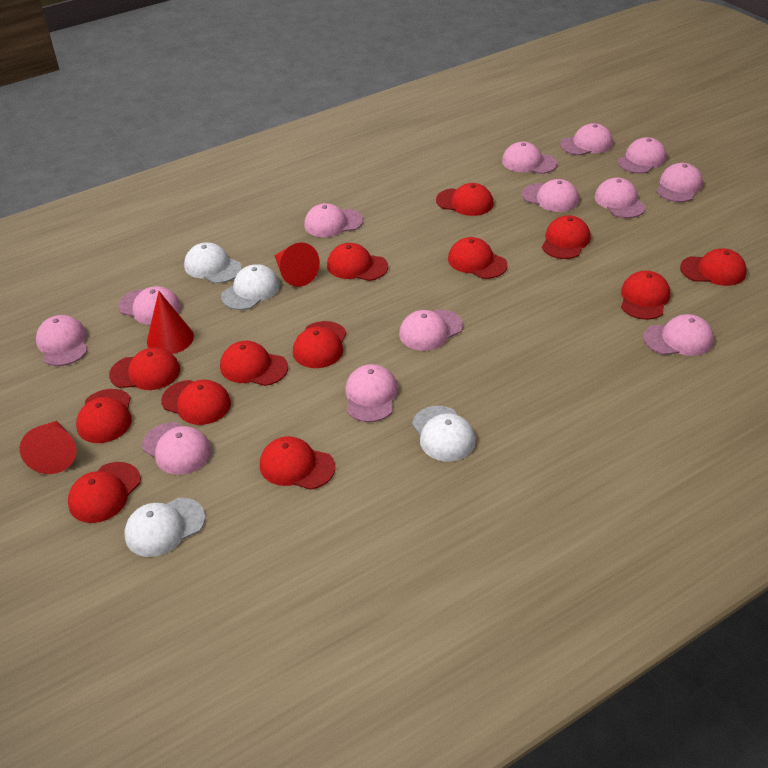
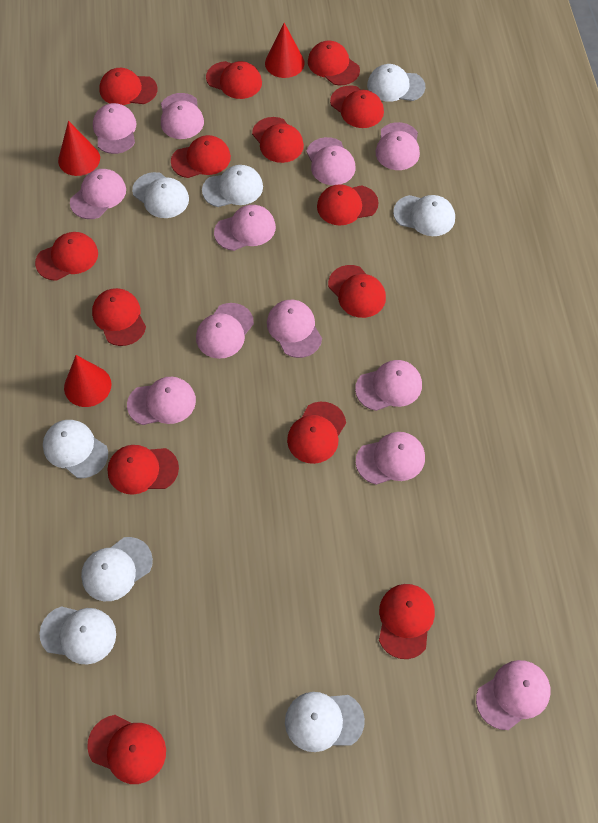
pink cap: [36,315,87,366] [118,286,181,325] [142,422,212,475] [304,203,363,237] [345,364,398,422] [399,309,463,351] [502,142,557,174] [522,179,579,212] [560,123,613,155] [595,178,646,218] [618,137,667,174] [643,314,714,356] [656,163,703,202] = 13 -> [70,169,126,219] [93,103,136,154] [127,377,196,425] [161,93,204,139] [196,303,254,359] [214,205,276,251] [267,300,322,358] [306,137,356,185] [355,360,422,411] [355,432,425,485] [376,122,420,170] [476,660,551,730] = 12
red cap: [68,462,141,523] [76,389,132,443] [109,347,180,390] [161,380,231,425] [220,341,288,386] [260,436,335,490] [293,321,347,368] [327,243,388,281] [436,183,494,216] [448,237,508,279] [542,215,591,259] [621,271,670,320] [680,248,747,286] = 13 -> [35,232,98,281] [87,715,166,784] [92,288,146,346] [99,68,158,105] [108,445,179,495] [171,135,231,178] [206,61,262,99] [252,117,304,163] [287,402,346,464] [308,40,360,85] [317,184,379,225] [328,265,386,318] [330,85,384,128] [379,584,435,659] = 14
white cap: [125,498,205,557] [184,242,242,283] [221,264,280,310] [412,406,476,462] = 4 -> [39,606,116,664] [43,420,108,478] [81,537,153,601] [132,172,189,218] [202,165,263,207] [285,692,365,752] [367,64,425,102] [393,195,455,236] = 8

